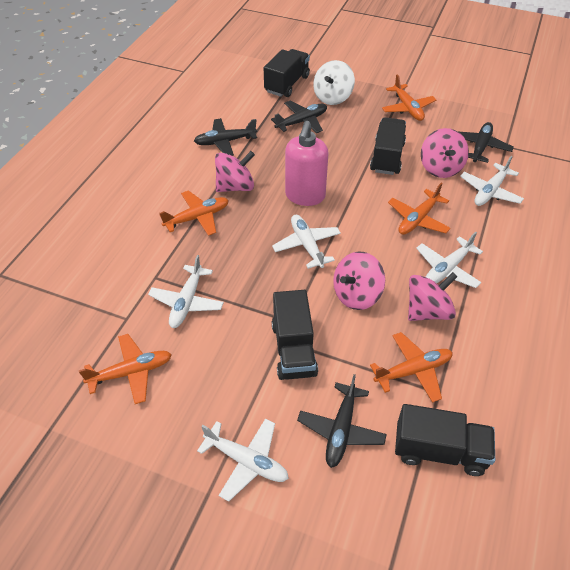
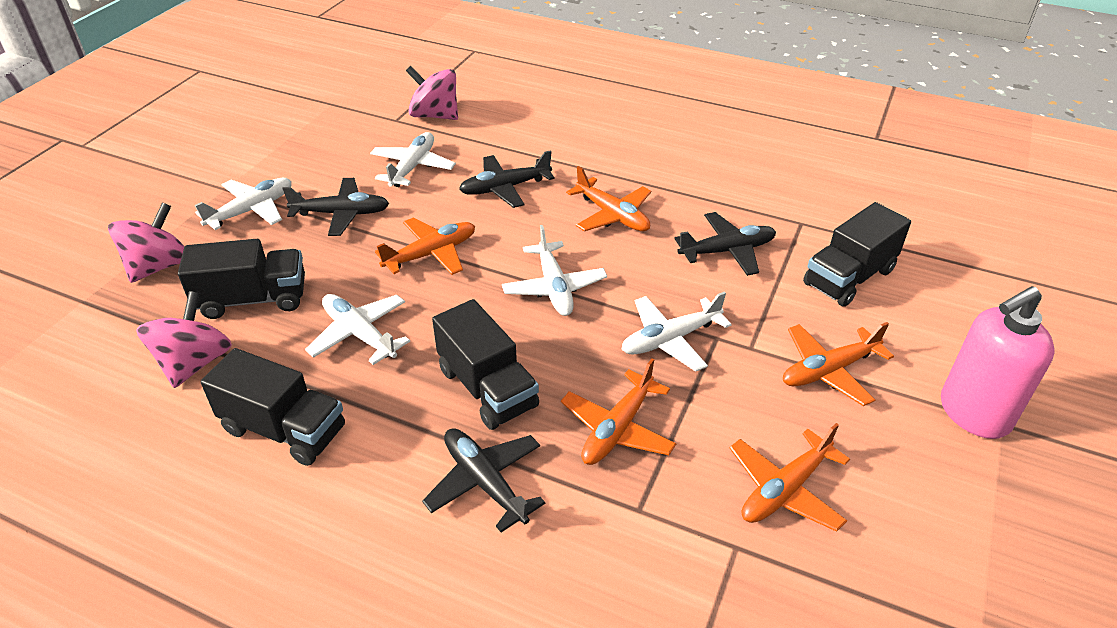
pink spinning top: [215,151,255,192] [333,251,385,310] [408,272,457,321] [421,128,469,178] = 4 -> [108,202,185,283] [136,291,232,388] [406,66,458,120] = 3
white spinning top: [313,60,355,105] = 1 -> none = 0

